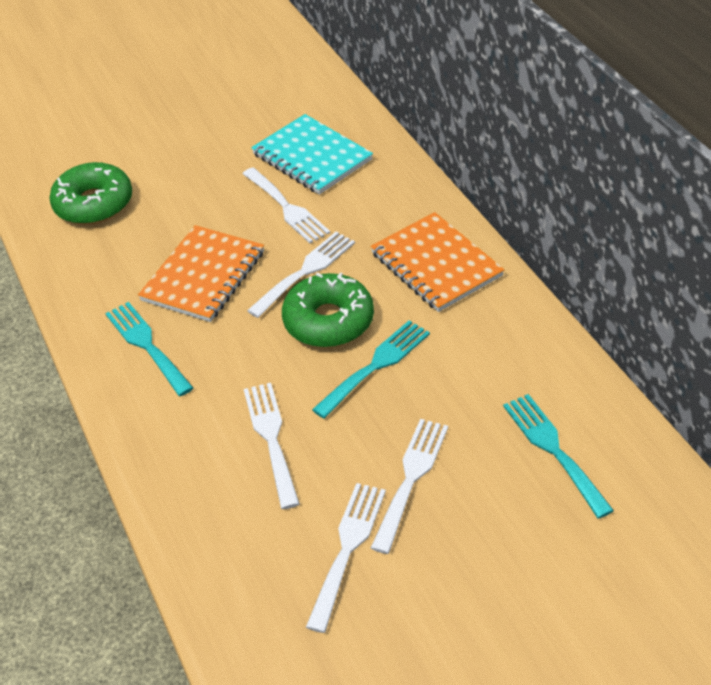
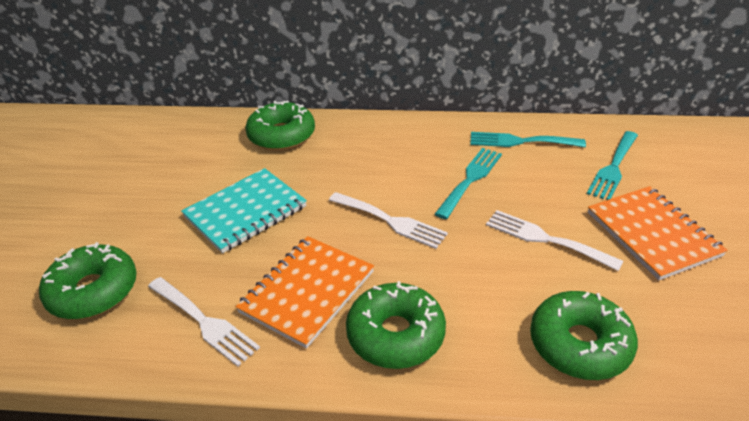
green donut: [49,162,132,225] [282,272,374,347] = 2 -> [39,242,137,319] [245,100,315,151] [346,281,446,369] [530,291,638,380] = 4
white fork: [243,167,330,243] [244,383,300,509] [247,232,355,318] [306,483,386,633] [371,419,448,554] = 5 -> [148,277,260,366] [329,192,448,249] [486,210,623,271] = 3

